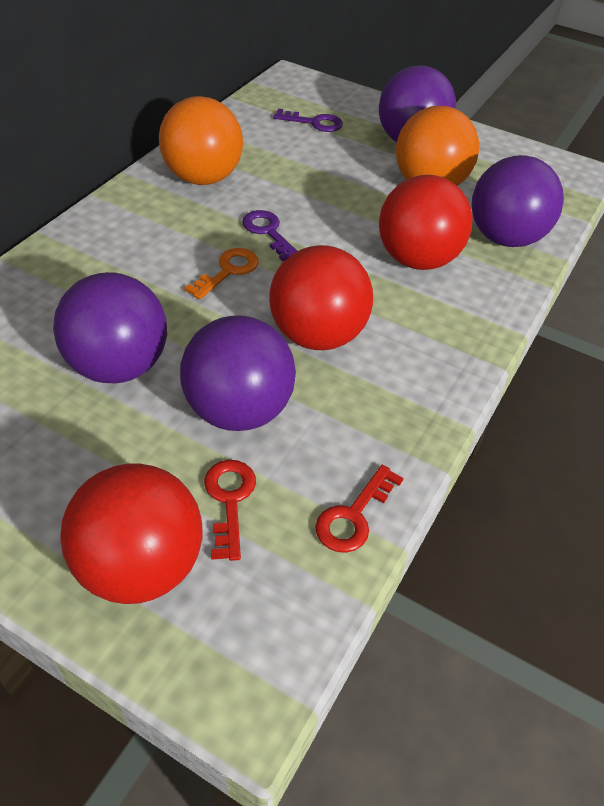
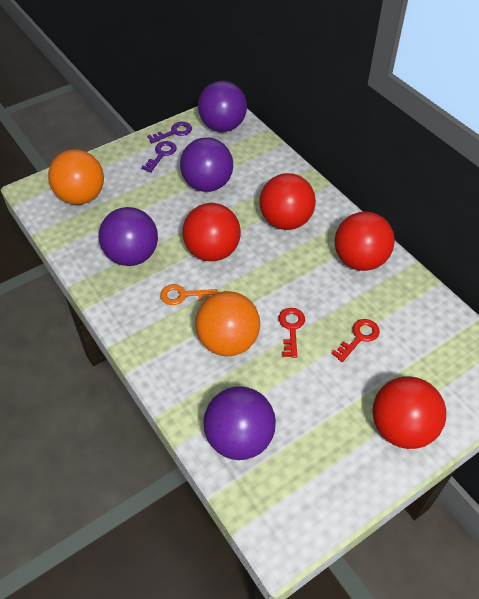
red ball: [60,463,203,604] [269,245,373,350] [379,175,473,270] = 3 -> [183,203,241,261] [259,173,316,230] [335,212,395,271] [372,376,446,449] = 4

